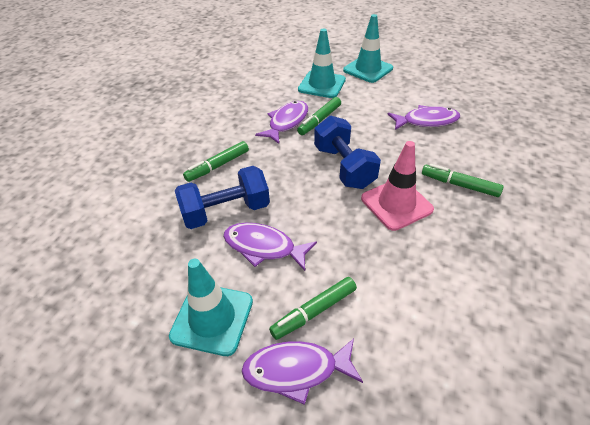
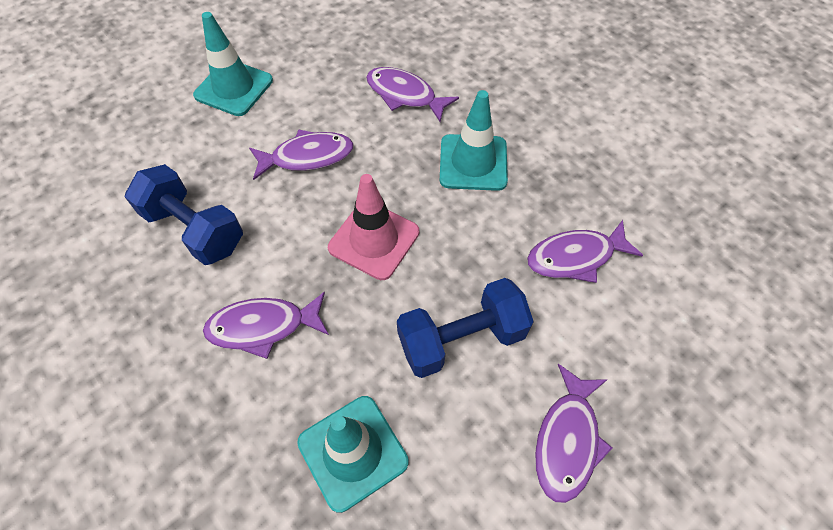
green marker: [183,141,249,182] [269,277,357,340] [297,97,341,135] [422,164,504,197] = 4 -> none = 0
purple fish: [223,223,317,271] [241,338,363,405] [255,101,308,144] [388,105,460,130] = 4 -> [203,292,329,359] [249,129,354,180] [366,67,459,122] [527,220,643,283] [535,364,612,503] = 5

